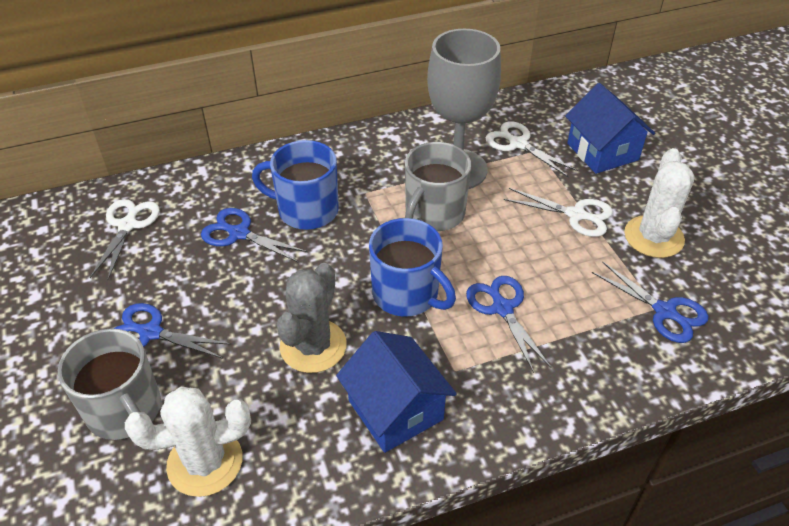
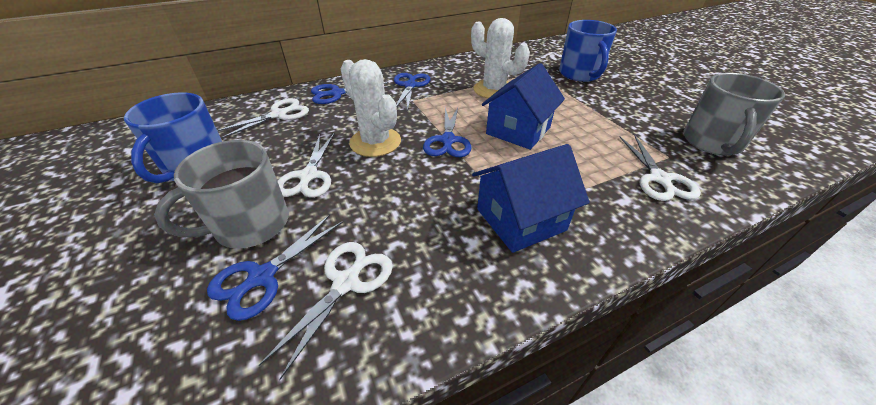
grey cactus: [277,263,346,373] = 1 -> none = 0
grey goblet: [427,29,501,189] = 1 -> none = 0
white scissors: [90,199,160,280] [486,121,578,177] [504,188,613,237] = 3 -> [217,98,309,139] [258,242,393,380] [278,134,334,198] [620,135,701,201] = 4

